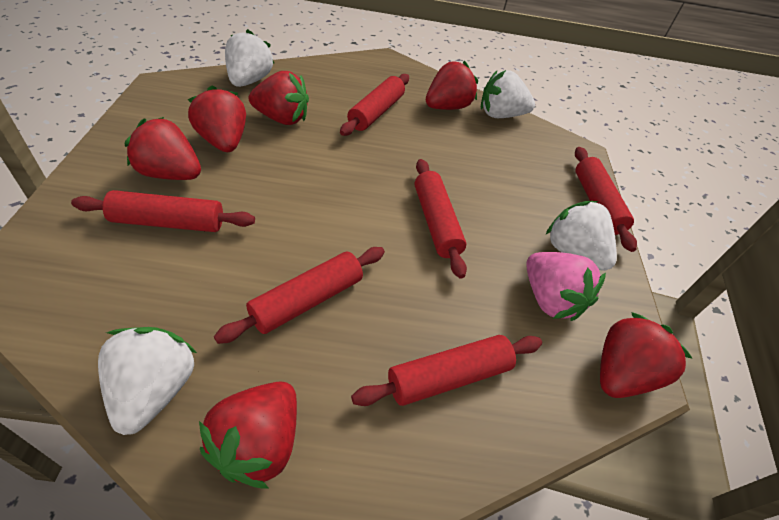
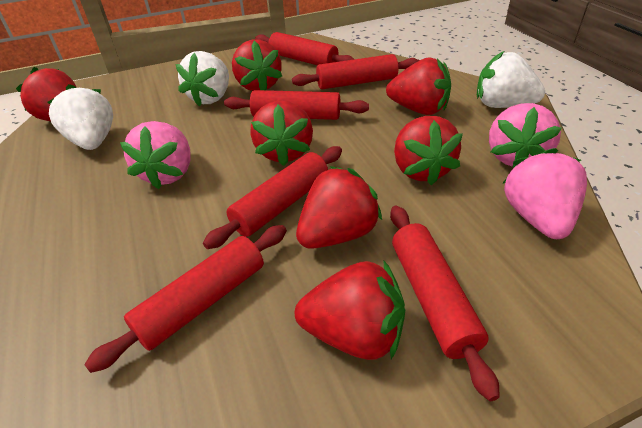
pink strawberry: [526,252,606,321] = 1 -> [120,121,190,189] [489,103,562,168] [502,148,587,239] = 3
red strawberry: [125,117,201,180] [187,85,246,152] [199,381,297,488] [249,71,309,125] [426,61,478,110] [600,312,693,398] = 6 -> [16,67,77,121] [232,39,282,91] [250,100,313,166] [295,261,405,360] [296,166,382,249] [386,57,451,115] [394,116,463,185] = 7
white strawberry: [98,327,197,435] [225,29,275,87] [481,70,535,118] [546,201,617,271] = 4 -> [47,84,113,150] [175,51,229,107] [477,51,545,108] = 3

